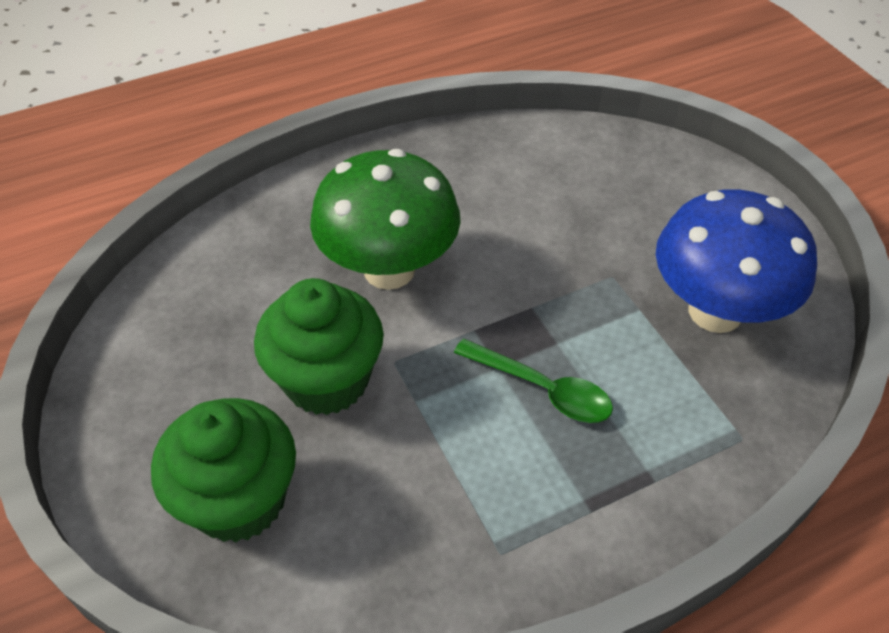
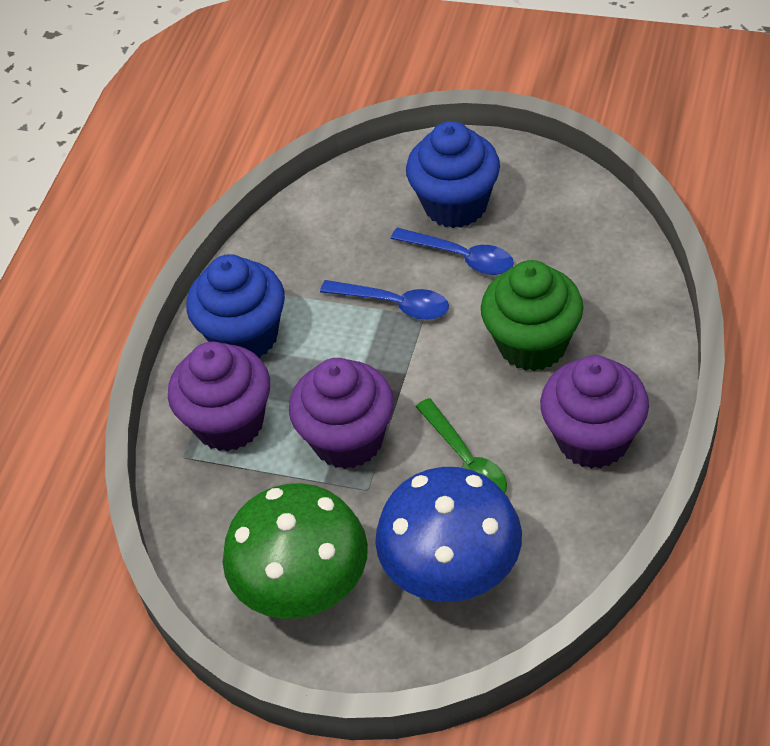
blue cupcake: none = 0 -> [186,254,285,358] [406,121,500,228] = 2
blue spoon: none = 0 -> [320,280,449,320] [391,228,514,275] = 2
green cupcake: [151,398,296,542] [254,278,384,415] = 2 -> [481,260,583,371] = 1
purple cupcake: none = 0 -> [168,341,270,451] [289,358,394,469] [540,355,649,469] = 3

